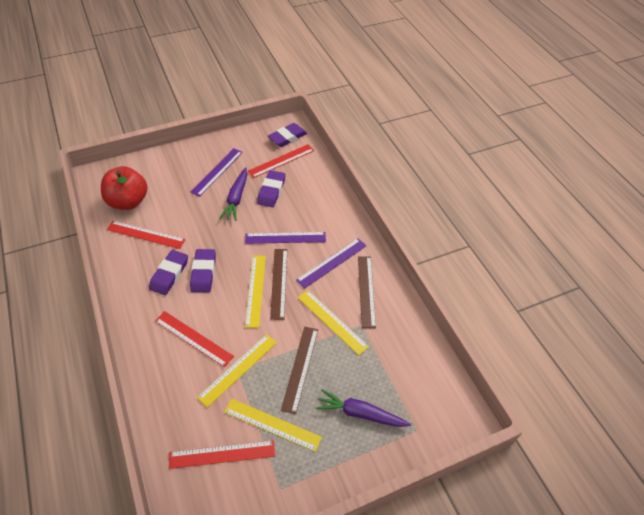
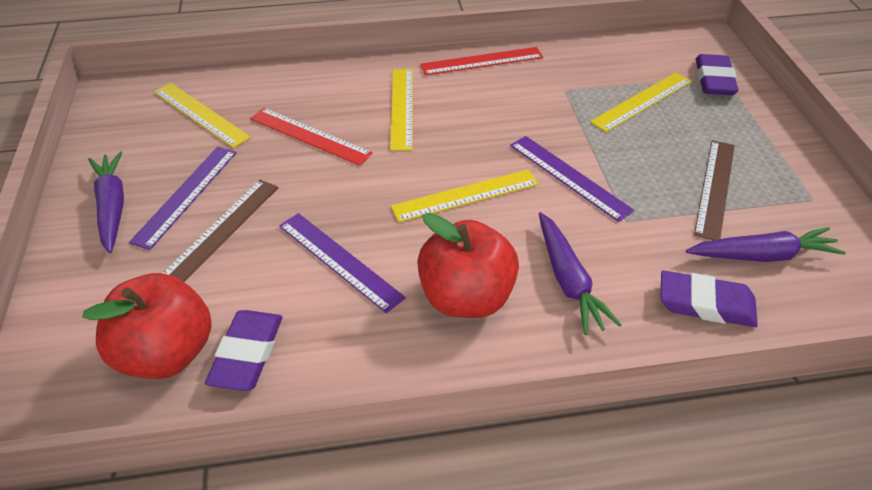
brown ruler: [270,249,287,320] [281,327,318,414] [358,256,376,328] = 3 -> [163,180,279,282] [694,140,735,240] = 2
purple carrot: [219,167,248,221] [316,389,411,427] = 2 -> [88,152,124,253] [539,212,622,335] [686,227,846,262] = 3
purple eraser: [149,250,188,295] [190,249,216,292] [257,170,286,207] [268,123,307,147] = 4 -> [205,310,282,391] [660,271,758,327] [696,54,739,95] = 3
red apple: [101,166,147,210] = 1 -> [82,273,212,379] [417,213,519,318] = 2
red ruler: [107,221,185,249] [155,311,234,367] [169,440,275,469] [248,144,314,178] = 4 -> [250,108,373,166] [420,47,543,75] = 2

